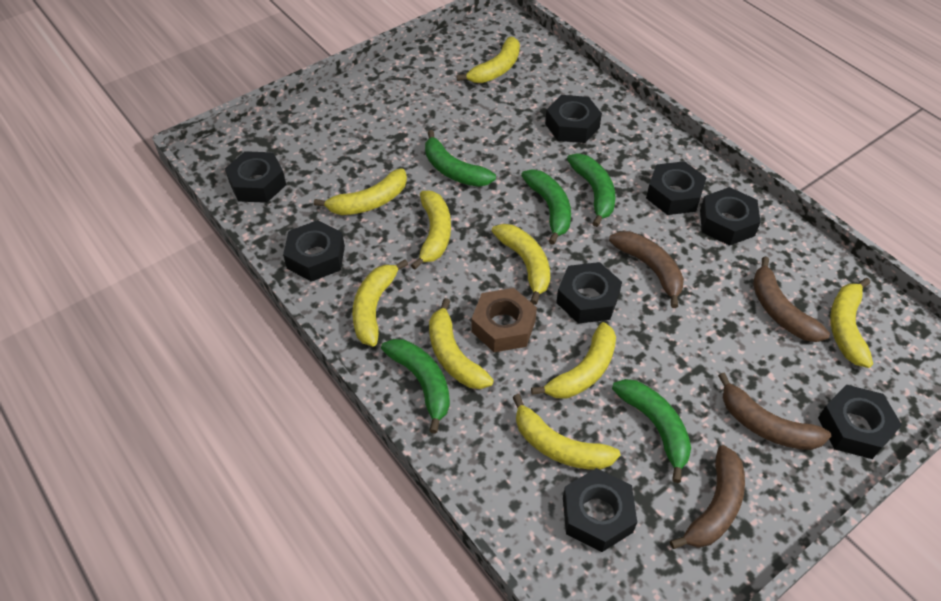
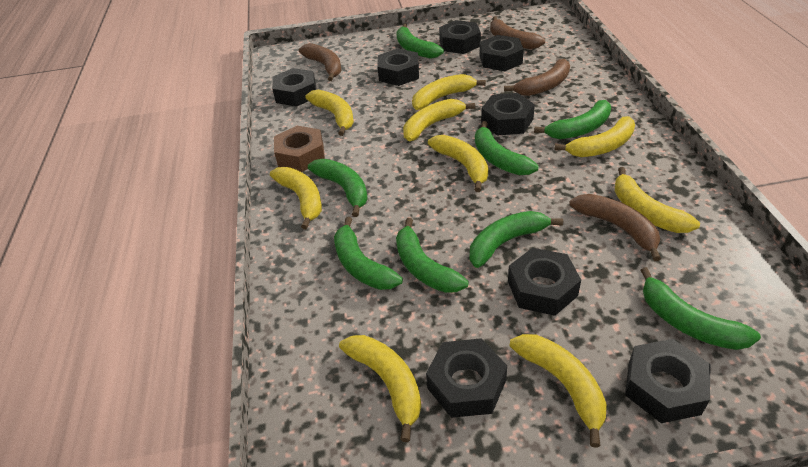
green banana: [381,339,450,434] [425,130,496,187] [521,169,571,245] [567,153,616,227] [612,379,691,483] = 5 -> [308,159,368,217] [334,217,403,290] [396,24,444,59] [396,218,469,293] [470,211,563,268] [475,121,539,175] [534,100,611,139] [640,267,761,350] = 8

